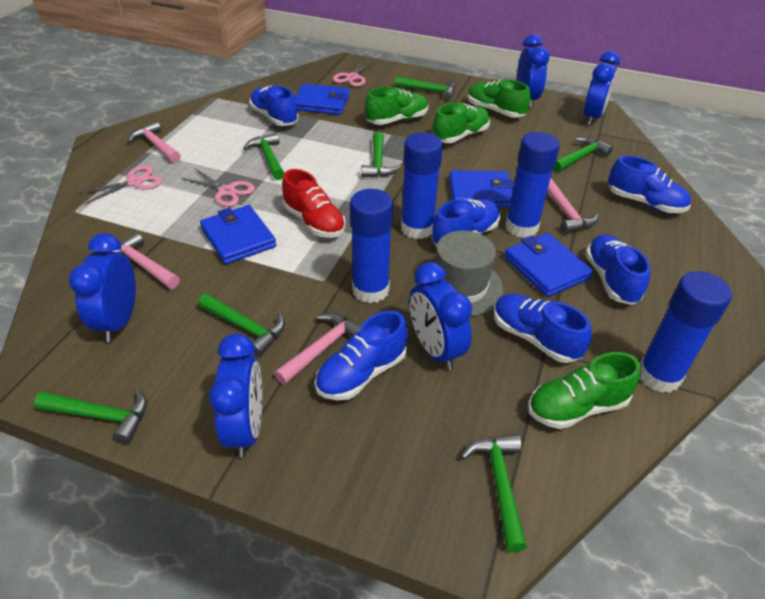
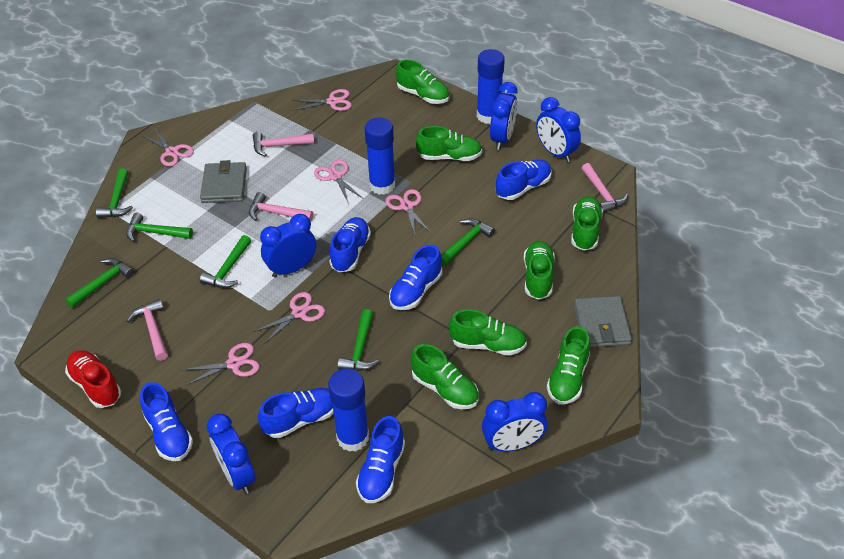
blue glue stick: [350,189,393,303] [401,132,443,239] [505,132,560,238] [640,271,732,393] = 4 -> [328,368,369,452] [365,118,395,195] [477,49,505,124] = 3
blue wallet: [200,205,276,264] [295,84,350,115] [449,170,514,207] [504,233,593,297] = 4 -> none = 0
green hammer: [34,388,147,444] [198,294,285,357] [243,133,284,180] [361,132,401,177] [395,77,455,100] [461,434,527,552] [553,137,613,172] = 7 -> [65,258,134,308] [96,168,133,218] [126,213,193,242] [200,235,251,288] [337,309,379,371] [441,218,495,266] = 6
green shoe: [365,87,428,125] [433,103,490,143] [468,79,531,118] [528,352,641,429] = 4 -> [396,60,449,104] [411,344,479,409] [416,126,482,161] [449,309,527,356] [524,241,555,300] [547,326,590,404] [571,196,603,251] = 7
grey hat: [419,230,503,317] = 1 -> none = 0
grey wallet: none = 0 -> [200,160,247,203] [574,296,632,347] = 2
pink scissors: [79,165,162,204] [181,169,255,207] [333,60,376,87] = 3 -> [143,129,194,167] [183,343,260,385] [254,292,325,344] [292,89,352,111] [314,160,362,202] [386,189,431,235] = 6

